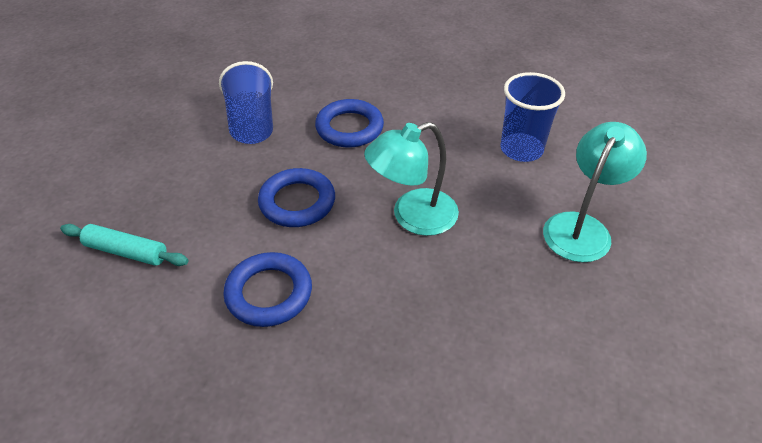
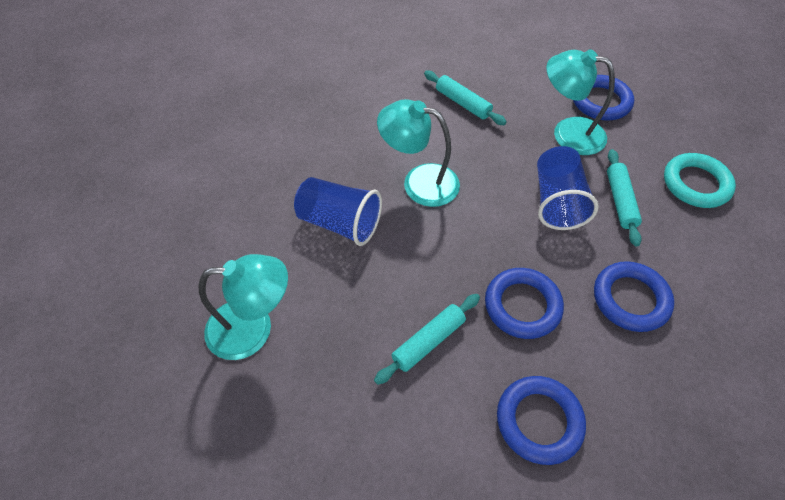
blue ring: [223,252,312,327] [258,168,335,227] [315,99,384,148] = 3 -> [485,268,564,339] [497,376,586,465] [573,75,634,120] [594,261,674,332] = 4
turquoise lamp: [364,122,459,236] [543,122,647,262] = 2 -> [199,254,288,360] [377,99,460,207] [546,49,615,155] = 3
turquoise ring: none = 0 -> [664,153,736,208] = 1
turquoise rolling pin: [60,224,188,266] = 1 -> [374,294,480,385] [424,71,507,125] [607,149,642,247] = 3

